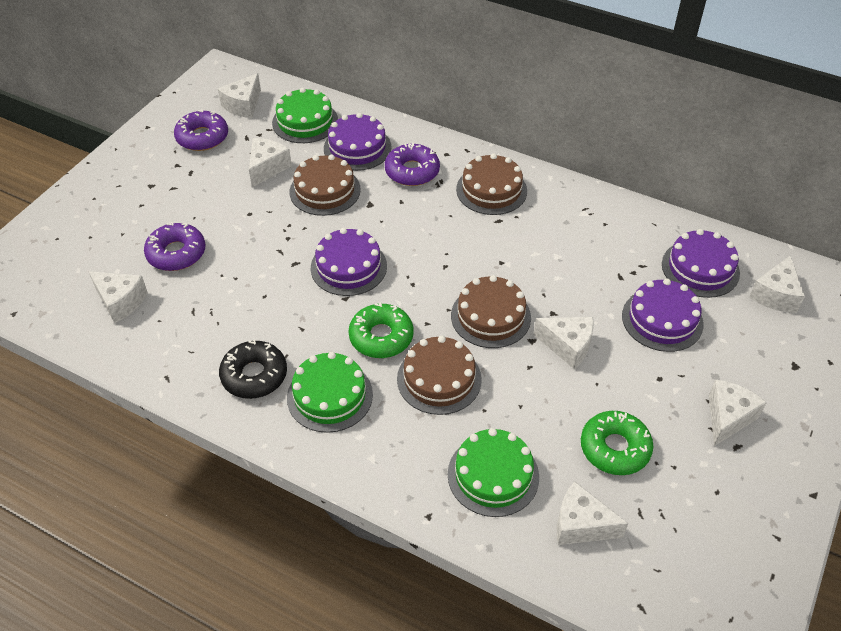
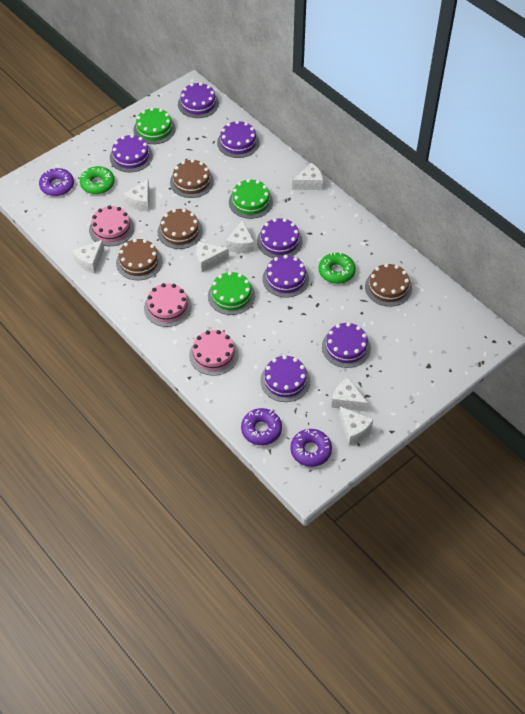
black donut: [219,340,287,399] = 1 -> none = 0
pink cake: none = 0 -> [89,206,134,246] [144,283,192,327] [189,330,239,376] = 3
purple cake: [311,228,387,296] [324,113,392,171] [622,279,704,352] [662,229,740,298] = 4 -> [110,134,153,172] [178,82,219,118] [217,120,260,158] [257,218,303,258] [260,355,310,402] [263,255,309,298] [322,322,371,368] = 7

